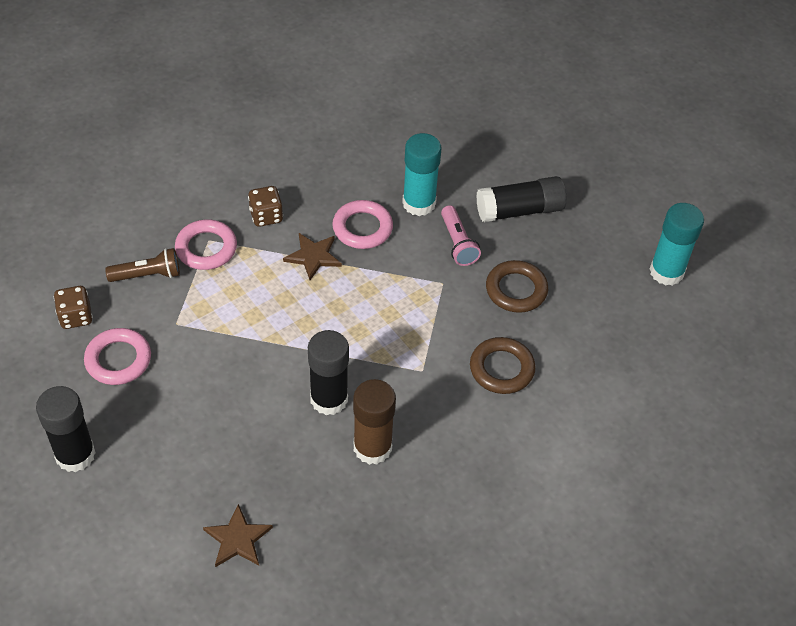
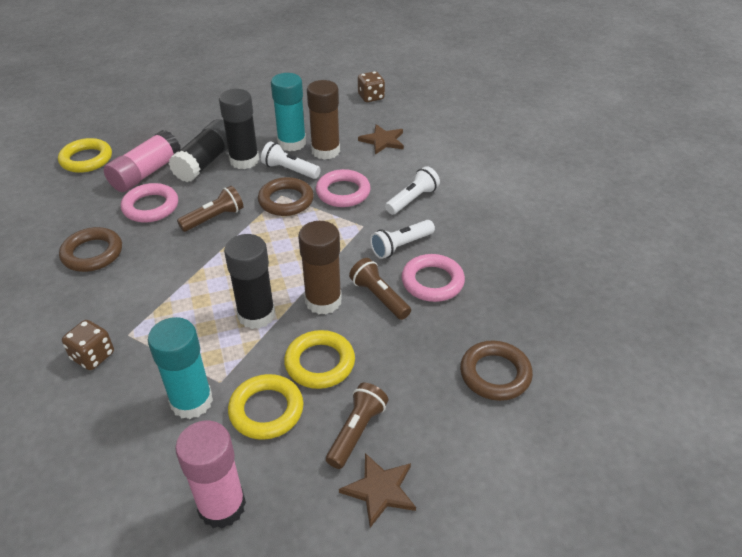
brown flashlight: [105,248,180,282] = 1 -> [177,186,243,232] [326,383,388,469] [349,258,411,320] = 3
brown glue stick: [353,379,396,465] = 1 -> [298,221,342,314] [307,80,340,160] = 2
brown ring: [470,337,536,394] [486,260,548,313] = 2 -> [59,227,122,272] [258,177,314,216] [460,341,533,401] = 3
pink flashlight: [441,205,481,266] = 1 -> none = 0
pink glue stick: none = 0 -> [104,130,181,192] [175,420,246,529] = 2
white flashlight: none = 0 -> [261,142,321,179] [370,220,435,259] [385,166,440,215] = 3
yellow ring: none = 0 -> [58,138,112,173] [228,374,304,440] [284,330,355,389] = 3

